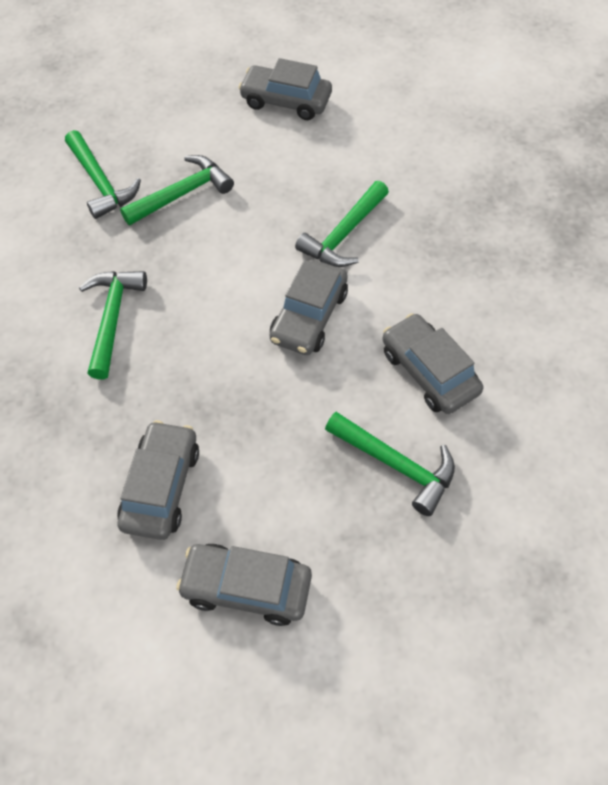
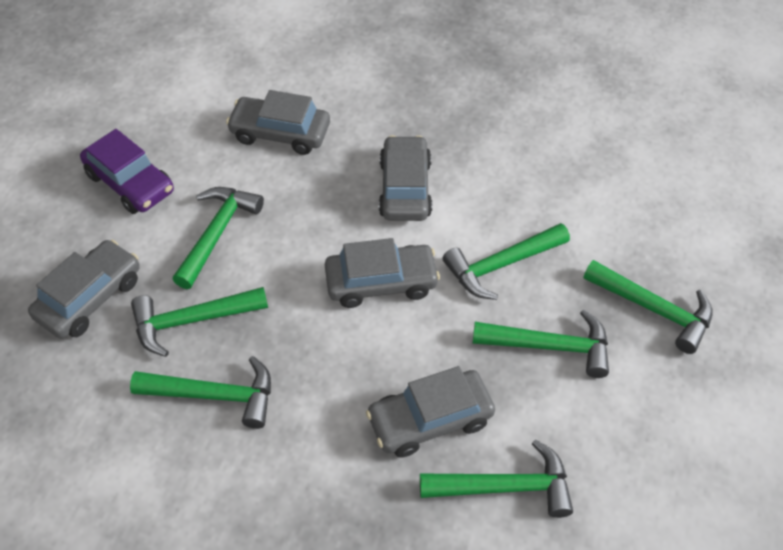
green hammer: [65,130,141,219] [79,271,147,380] [120,155,234,225] [295,181,389,267] [325,412,455,516] = 5 -> [130,356,271,429] [131,287,268,357] [172,187,264,289] [420,439,573,518] [442,223,570,300] [473,310,609,378] [583,260,713,354] = 7
purple car: none = 0 -> [80,129,174,214] = 1

